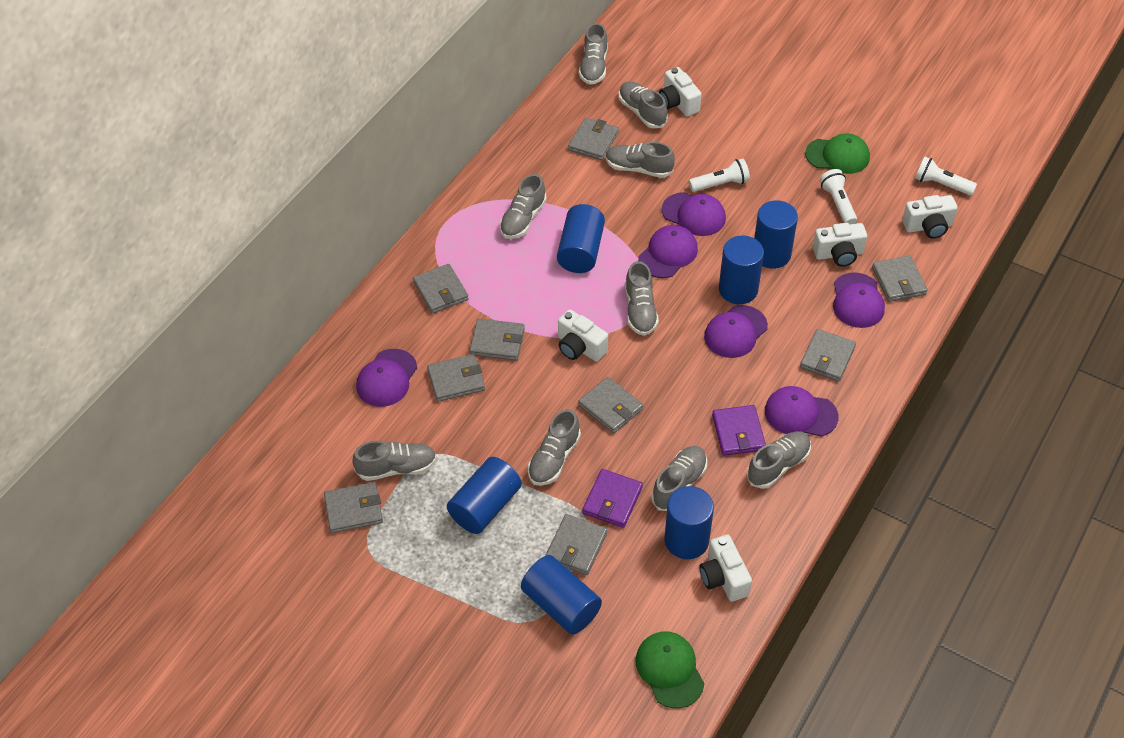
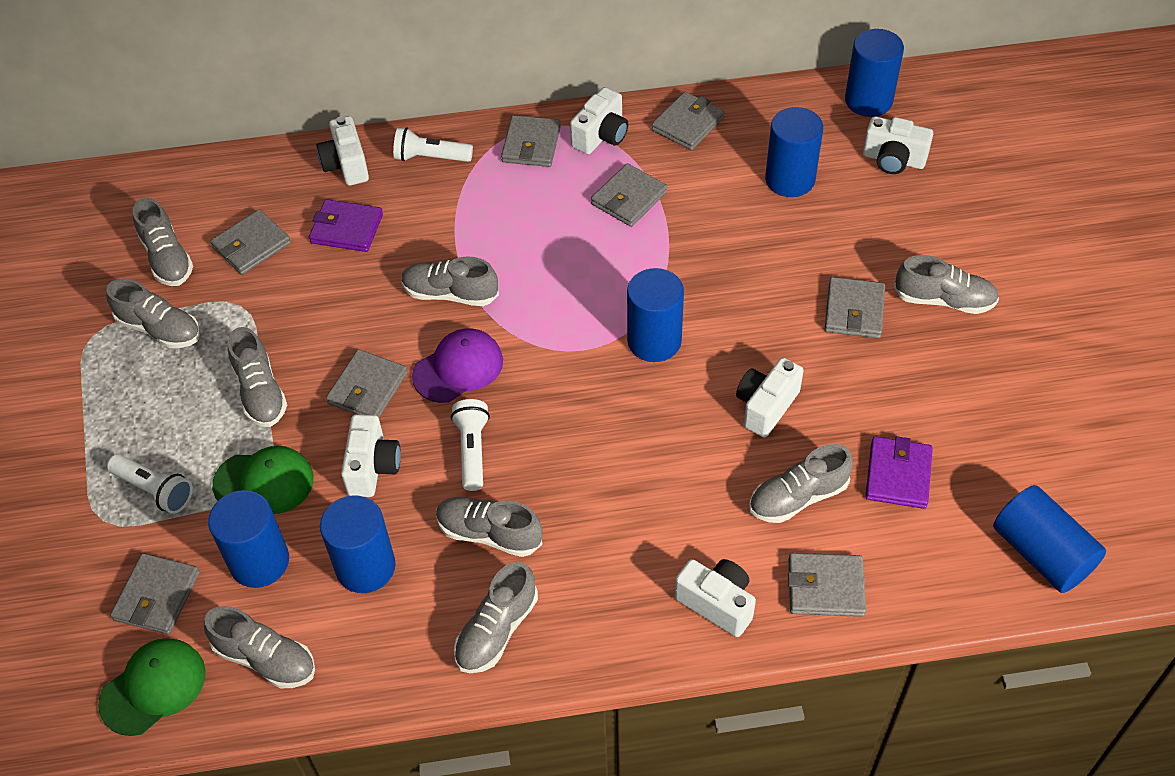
grey wallet: [324,482,383,533] [413,264,469,314] [427,354,485,402] [470,319,525,361] [545,514,607,575] [568,118,619,160] [578,377,643,433] [800,329,856,382] [872,255,927,302] = 9 -> [110,553,200,634] [210,210,291,275] [326,349,407,418] [501,115,561,167] [591,163,667,227] [652,92,725,150] [788,553,866,617] [825,277,885,338] = 8
purple cap: [356,349,417,407] [638,225,698,278] [662,192,726,236] [704,305,768,358] [765,386,838,437] [833,272,885,328] = 6 -> [412,329,503,403] = 1
white camera: [558,309,608,362] [659,67,701,117] [699,535,752,602] [813,223,867,267] [902,195,958,239] = 5 -> [316,116,369,186] [341,414,401,497] [570,87,628,154] [675,559,756,637] [736,358,804,437] [863,116,933,174] = 6

